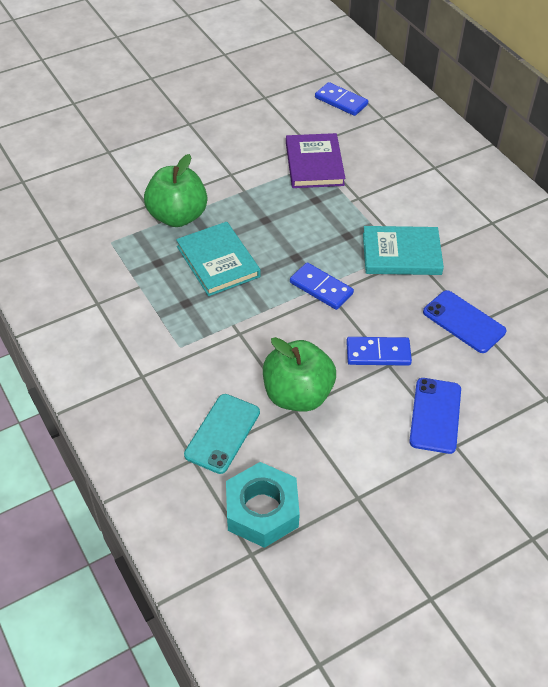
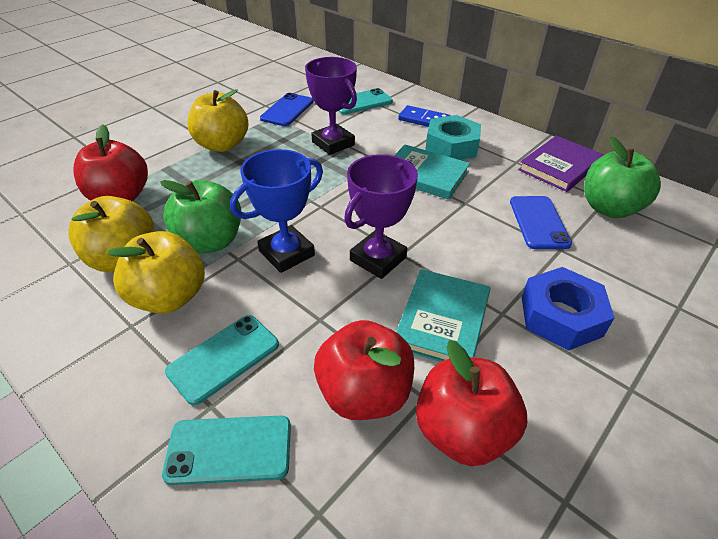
blue domino: [290,262,354,310] [315,82,368,116] [346,337,412,366] = 3 -> [398,105,451,127] = 1
blue nut: none = 0 -> [522,267,614,351] = 1
blue trophy: none = 0 -> [230,149,323,273] = 1
purple trophy: none = 0 -> [305,57,357,155] [344,154,418,279] = 2
red apple: none = 0 -> [73,124,148,202] [314,320,414,420] [416,340,527,466] = 3
turquoise phone: [184,394,260,474] = 1 -> [162,416,291,485] [165,315,279,405] [339,88,393,114] = 3
yellow apple: none = 0 -> [68,196,155,272] [107,231,205,314] [187,89,249,152] = 3

